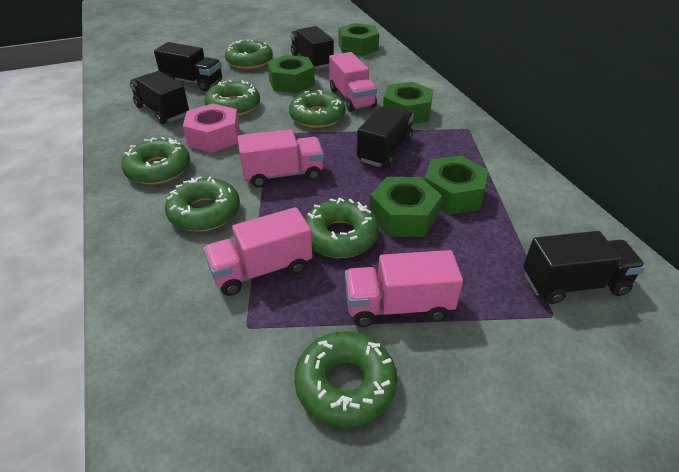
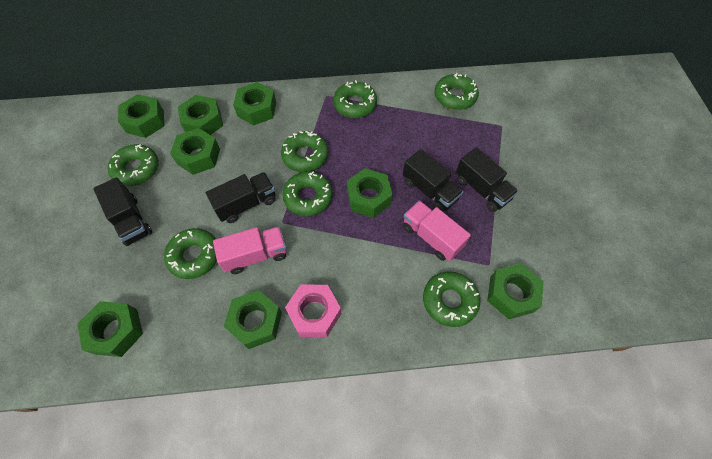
black truck: [129,71,189,124] [154,42,222,91] [290,26,334,69] [357,106,414,167] [523,231,645,304] = 5 -> [93,177,152,246] [206,172,276,223] [403,149,463,212] [456,147,518,212] = 4
green nut: [267,55,315,93] [338,23,379,56] [370,177,442,237] [383,82,433,124] [425,156,488,215] = 5 -> [77,301,143,357] [118,94,164,138] [170,128,220,175] [178,95,223,135] [224,290,282,349] [233,82,276,126] [347,168,393,218] [487,263,544,319] = 8
pink truck: [203,207,312,296] [237,129,324,188] [329,52,377,112] [345,250,463,327] = 4 -> [213,226,287,274] [403,200,471,261] = 2

